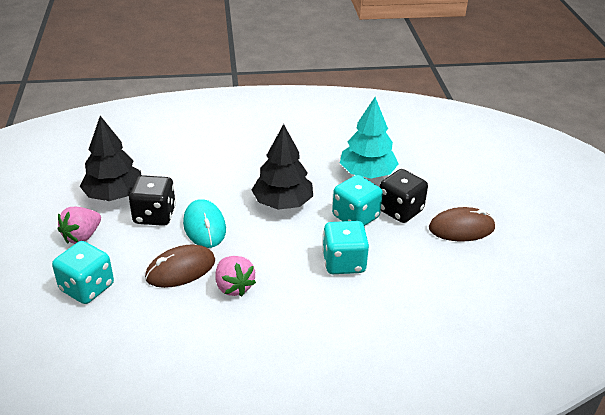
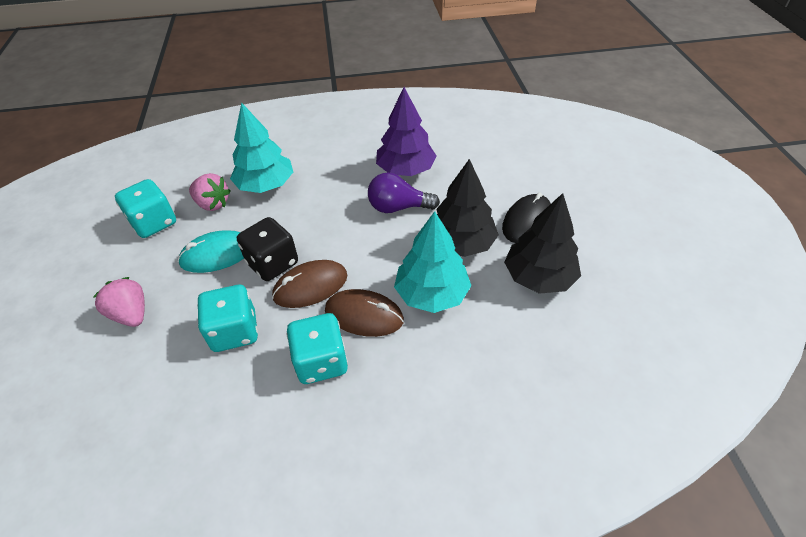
black dice: [129,175,176,226] [380,169,428,223] = 2 -> [237,217,298,281] = 1
black mouse: none = 0 -> [502,193,551,243] = 1
purple light bulb: none = 0 -> [368,173,440,213] = 1
purple tree: none = 0 -> [376,87,437,176] = 1
turquoise tree: [340,97,398,178] = 1 -> [230,102,293,193] [394,211,471,313] = 2

